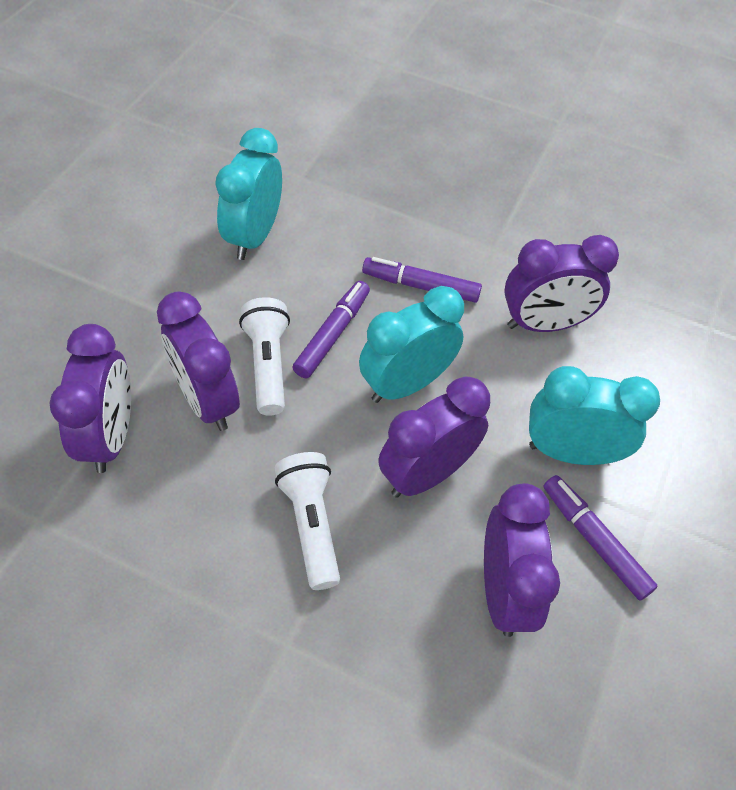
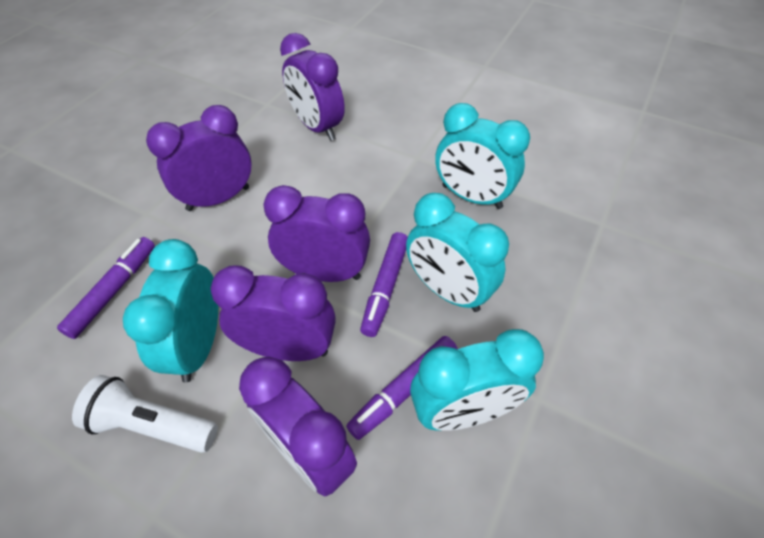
turquoise clock: [215,128,282,260] [359,286,464,403] [529,366,660,465] = 3 -> [123,239,218,383] [406,193,509,312] [410,329,544,431] [435,103,530,209] = 4
white flashlight: [239,297,290,416] [275,452,340,590] = 2 -> [72,375,218,453] = 1

